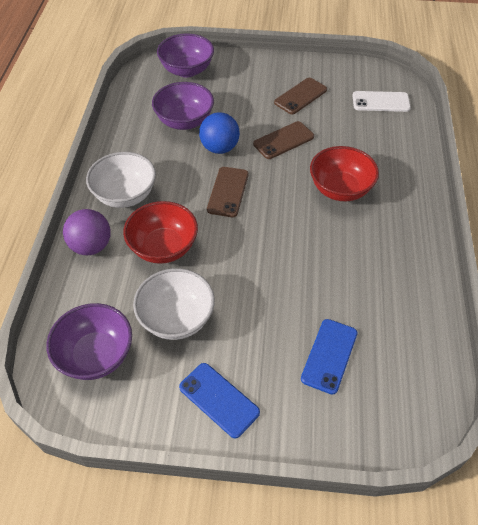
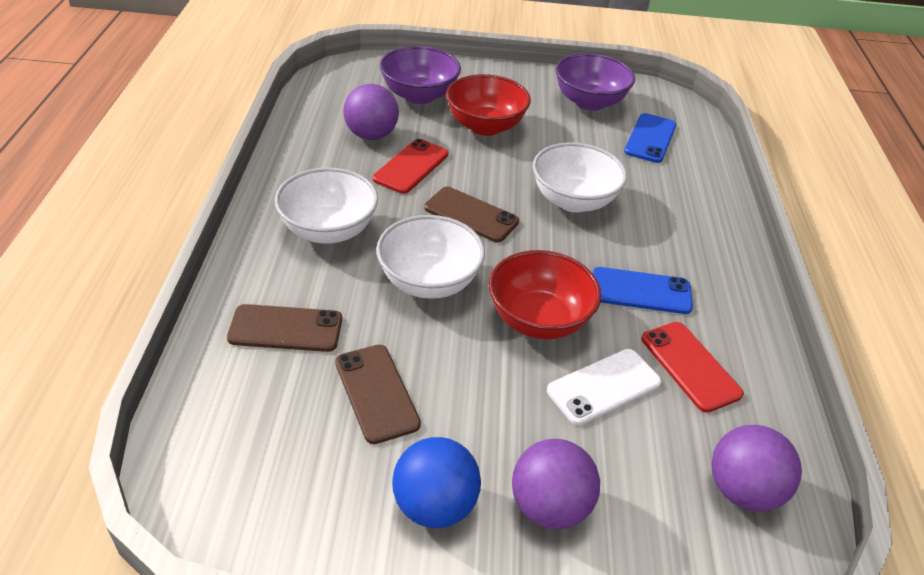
purple ball: [63,209,111,255] = 1 -> [343,84,399,140] [512,439,600,529] [711,425,802,512] = 3
purple bowl: [46,303,132,380] [152,82,214,130] [157,34,214,77] = 3 -> [379,46,461,104] [555,53,635,111] = 2
red phone: none = 0 -> [373,139,448,194] [641,322,744,413] = 2
white bowl: [86,152,156,208] [133,268,215,340] = 2 -> [275,167,378,244] [376,215,485,299] [533,142,627,212] = 3

